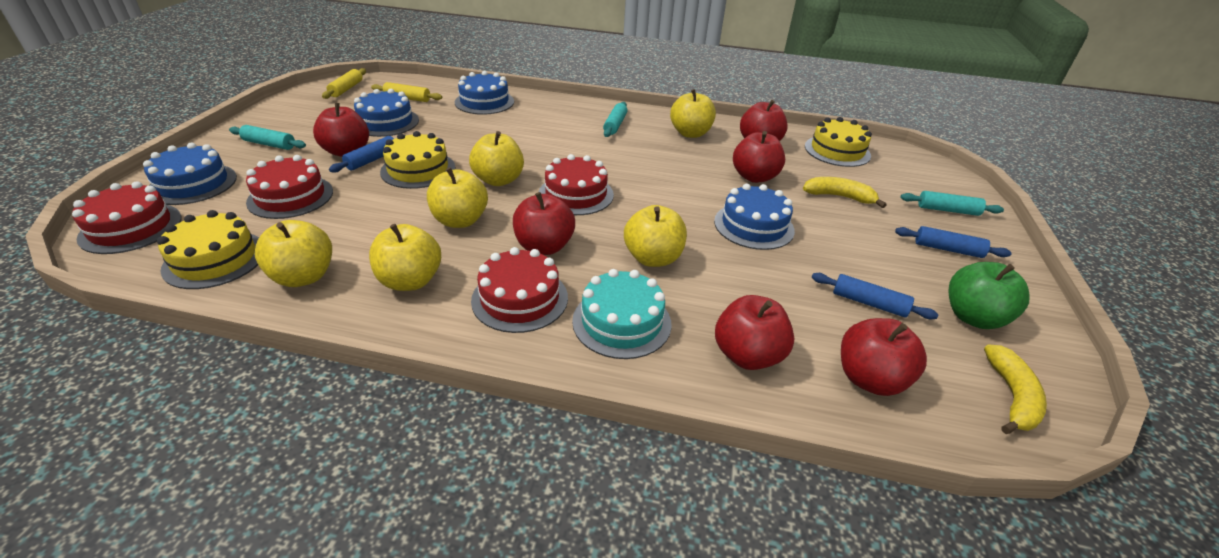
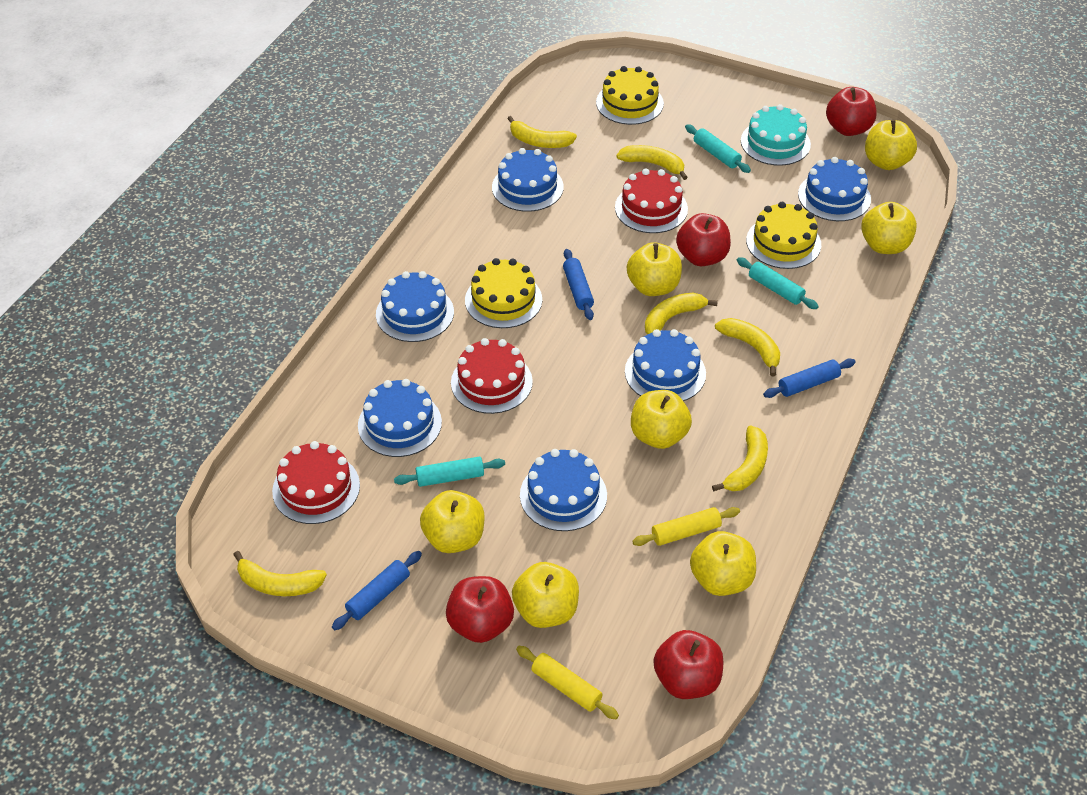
blue cake: [143,143,237,205] [354,89,419,137] [455,71,514,115] [714,184,795,250] = 4 -> [358,379,442,457] [376,271,454,342] [492,148,564,212] [520,449,607,531] [625,329,706,401] [798,157,871,221] = 6
green apple: [949,262,1029,329] = 1 -> none = 0
red apple: [313,103,369,157] [513,192,575,255] [715,295,794,370] [733,131,785,183] [740,100,788,141] [841,318,927,396] = 6 -> [446,576,514,643] [654,630,723,699] [676,213,731,266] [826,87,877,136] = 4
red cake: [72,181,182,254] [246,155,333,219] [471,247,568,333] [539,154,614,215] = 4 -> [272,441,360,524] [451,338,533,414] [615,168,688,233] = 3
yellow apple: [254,220,332,287] [369,224,441,291] [427,167,488,228] [469,131,524,186] [624,205,687,267] [670,89,716,138] = 6 -> [420,490,485,553] [512,562,579,628] [627,242,682,296] [631,390,692,449] [690,531,756,596] [861,202,917,254] [865,119,917,170] = 7
yellow banana: [803,177,887,208] [984,344,1047,434] = 2 -> [233,551,327,596] [507,116,577,148] [616,145,688,180] [645,293,718,334] [712,425,768,491] [715,318,780,376] = 6

